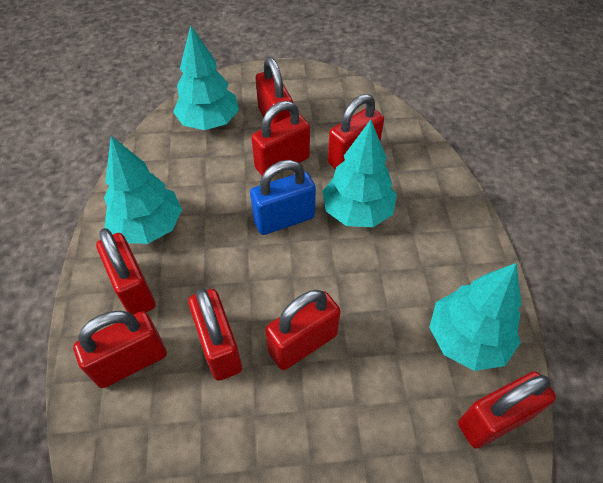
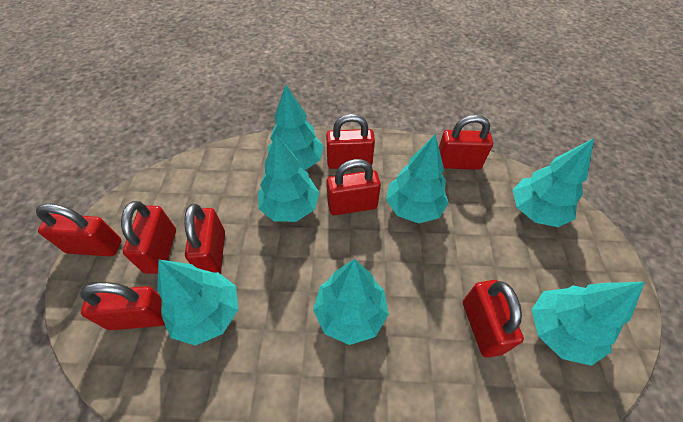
blue padlock: [250,160,316,235] = 1 -> none = 0
turquoise tree: [104,136,182,244] [173,25,239,130] [322,120,397,227] [429,263,522,371] = 4 -> [157,259,238,346] [258,134,319,222] [267,85,323,170] [313,259,389,345] [386,134,449,223] [513,138,594,227] [531,282,645,366] = 7

